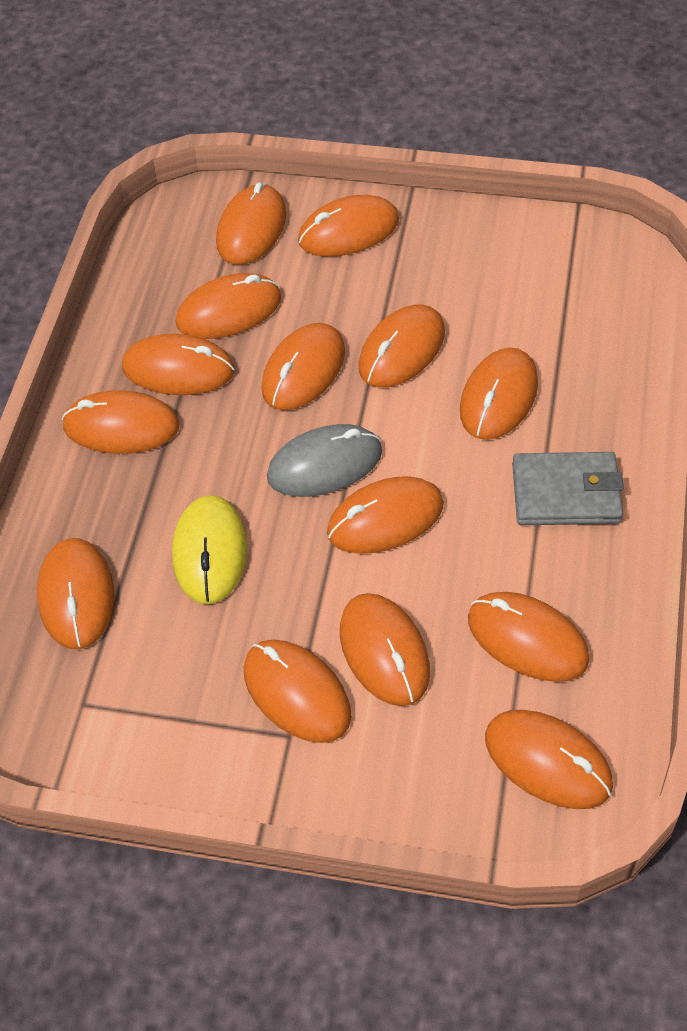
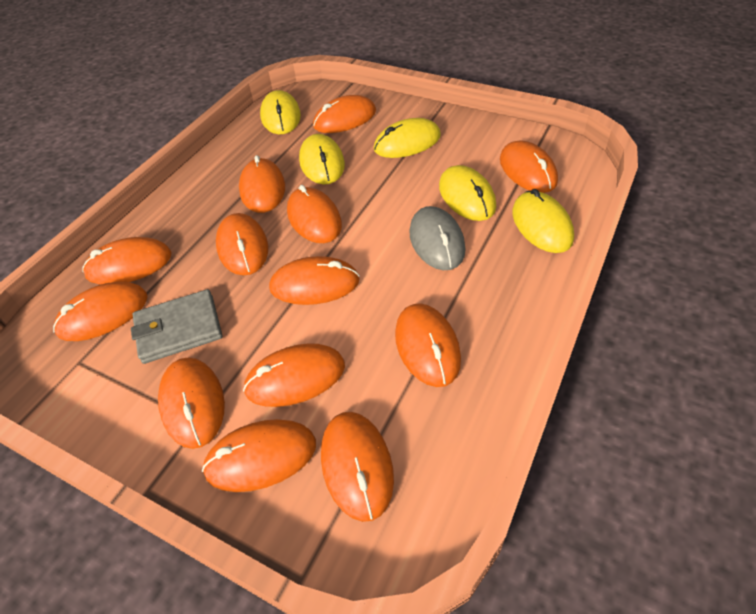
orange mouse: [37,538,114,649] [62,390,179,454] [122,334,235,395] [175,273,282,339] [216,182,286,265] [244,639,351,743] [261,323,345,410] [298,195,399,257] [327,476,444,554] [340,593,430,706] [358,305,445,387] [460,348,538,440] [468,592,589,682] [485,710,613,809] = 14 -> [53,282,148,341] [82,237,172,285] [158,358,225,449] [202,419,316,492] [216,213,268,275] [239,155,285,213] [243,343,345,407] [269,256,360,305] [287,185,342,243] [313,95,376,133] [321,412,394,522] [395,303,461,387] [500,140,558,193] = 13
yellow mouse: [172,495,247,604] = 1 -> [260,90,301,134] [299,134,345,184] [374,118,441,158] [439,165,496,221] [512,189,574,253] = 5

